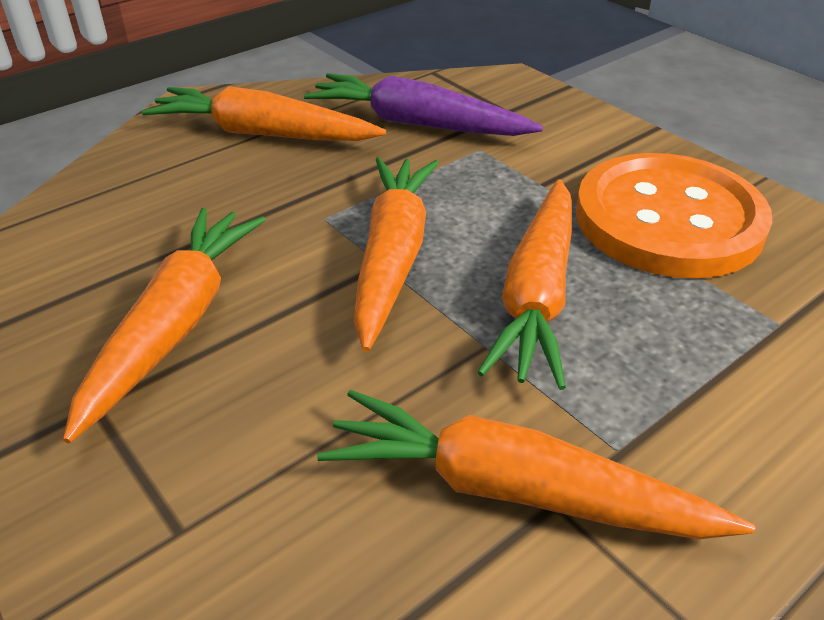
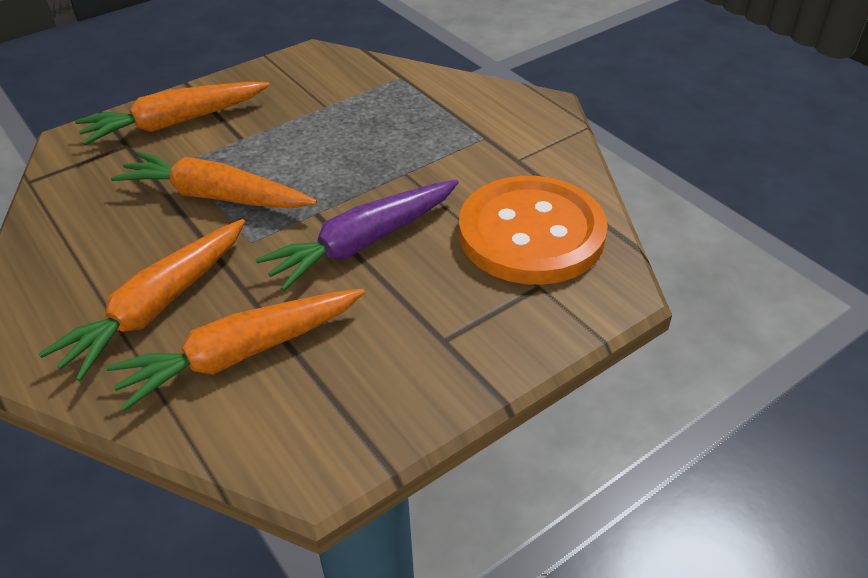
orange carrot: [63,208,266,444] [142,86,386,141] [317,390,755,539] [354,157,439,352] [477,179,572,390] = 5 -> [39,219,245,381] [75,82,270,145] [106,288,365,411] [111,151,317,208] = 4

